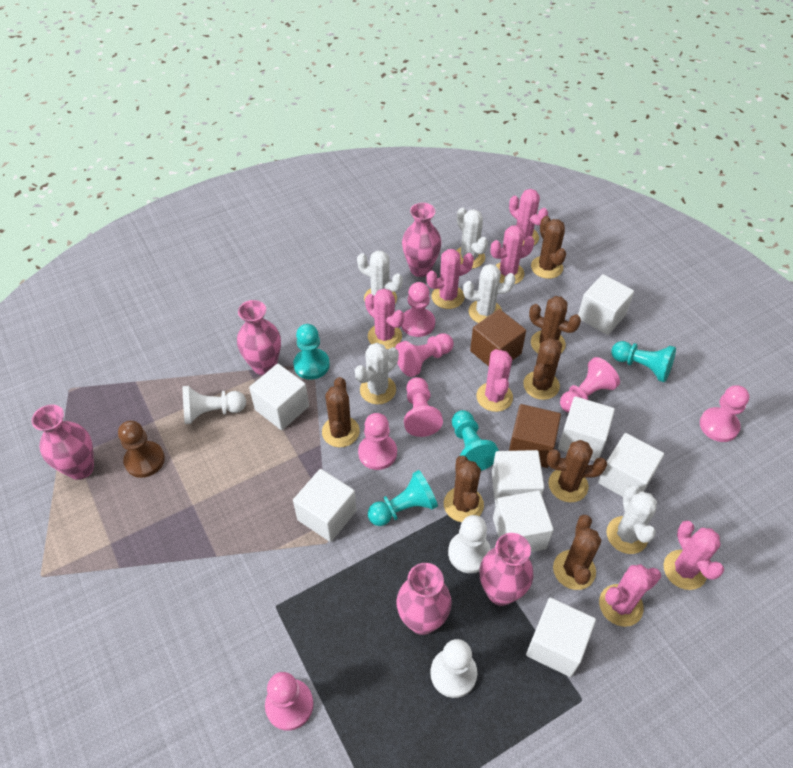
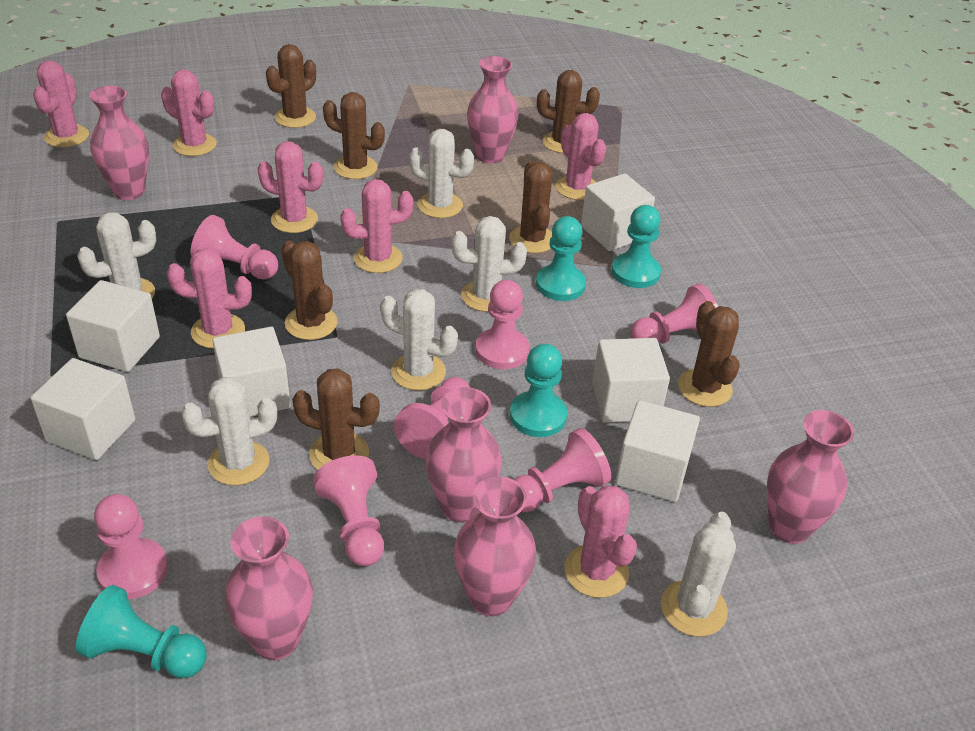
brown cube: [470,309,526,366] [509,404,561,468] = 2 -> none = 0
brown pawn: [118,420,165,478] = 1 -> none = 0
pink vase: [31,404,94,480] [237,300,281,376] [396,563,452,635] [402,203,441,277] [480,533,534,606] = 5 -> [89,86,149,200] [224,516,313,660] [425,387,502,523] [454,476,536,616] [467,56,519,164] [767,410,854,544] = 6
white cactus: [355,343,399,404] [357,250,403,303] [456,208,488,269] [463,264,516,323] [606,486,657,554] = 5 -> [77,212,156,298] [181,377,277,485] [380,289,458,390] [409,129,474,218] [452,216,527,312] [661,512,736,636] = 6
white cube: [249,364,309,430] [293,469,357,542] [491,450,544,506] [493,490,554,552] [526,598,596,677] [558,396,615,461] [578,274,634,335] [598,433,664,497] = 8 -> [31,358,135,460] [66,280,160,372] [213,327,291,417] [581,173,655,251] [592,338,670,423] [615,400,700,502] = 6
white pawn: [182,386,246,424] [430,639,477,698] [448,515,491,573] = 3 -> none = 0

